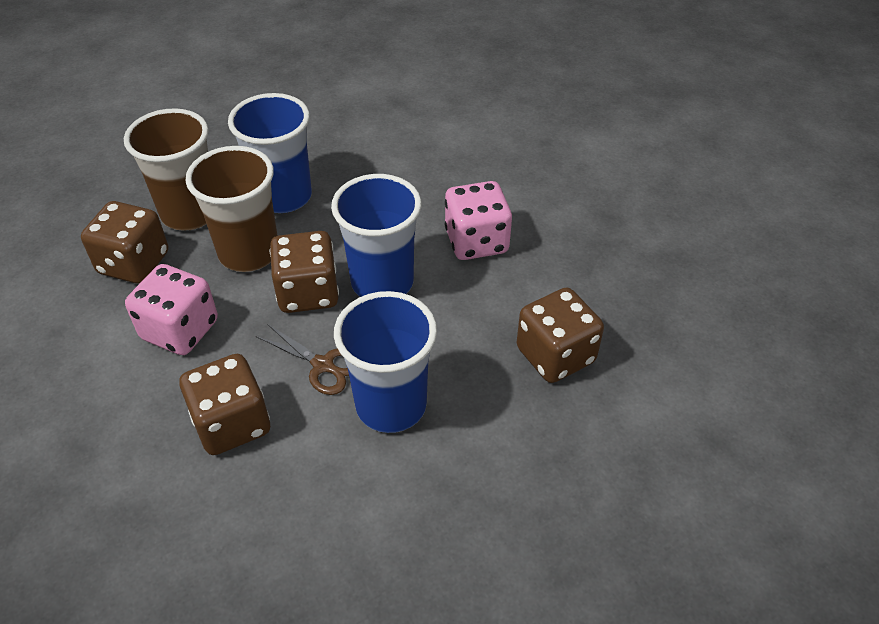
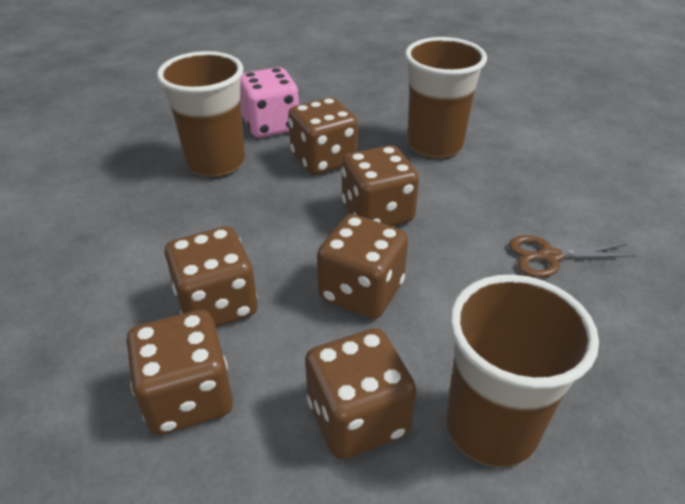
blue cup: [228,93,312,213] [331,174,421,297] [334,291,437,433] = 3 -> none = 0
brown cup: [124,108,209,230] [185,146,278,272] = 2 -> [157,51,245,177] [405,37,487,159] [446,275,599,467] = 3
brown dice: [81,201,168,284] [179,354,270,455] [269,231,339,313] [517,287,604,383] = 4 -> [126,310,233,435] [164,226,258,327] [288,97,358,175] [305,328,417,460] [317,214,408,319] [342,145,419,226] = 6
pink dice: [125,264,218,355] [445,181,512,260] = 2 -> [240,67,299,138] = 1

